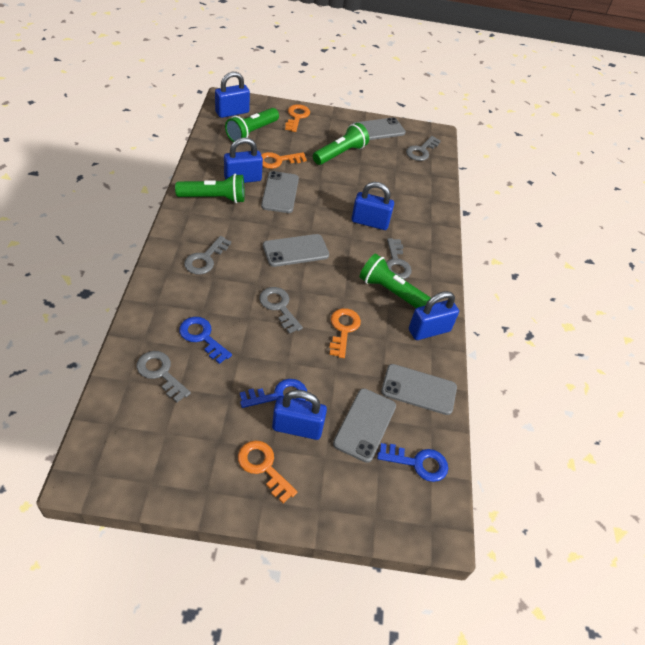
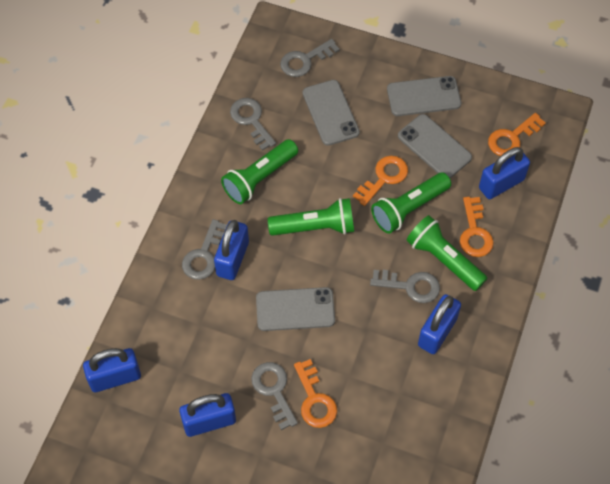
blue key: [179,317,232,364] [240,379,307,408] [377,443,448,482] = 3 -> none = 0
grey phone: [261,171,299,213] [263,234,329,267] [333,388,396,463] [352,117,406,140] [381,364,457,415] = 5 -> [256,287,335,331] [303,80,360,146] [387,76,461,116] [398,114,472,178] = 4

